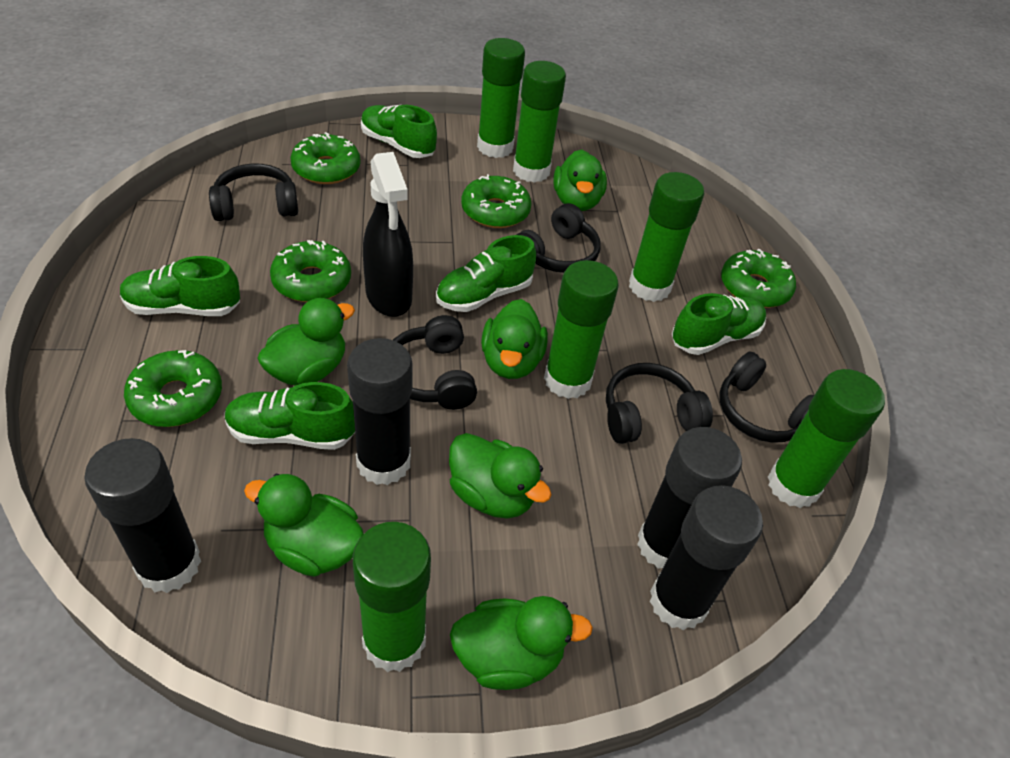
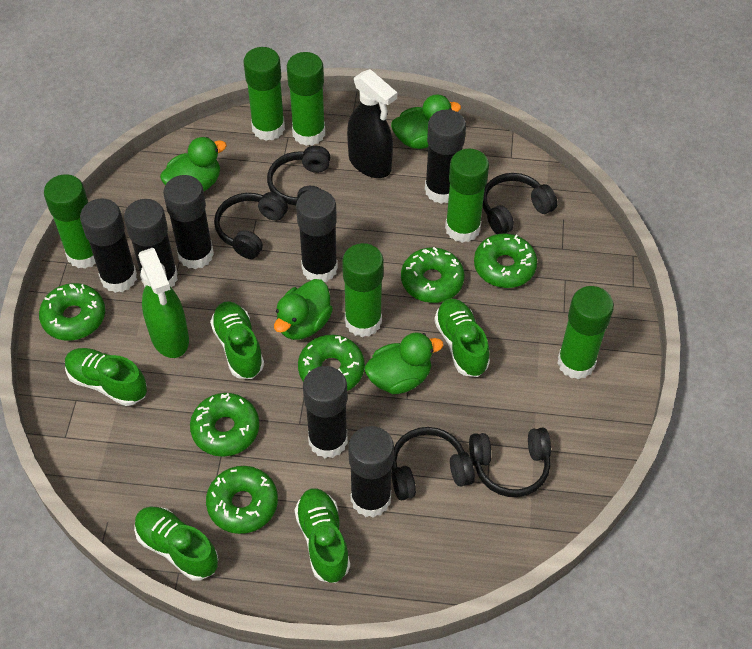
black glue stick: [84,438,201,593] [347,338,413,485] [637,427,742,569] [650,485,763,630] = 4 -> [80,198,137,293] [124,199,178,287] [163,175,214,269] [296,189,338,282] [303,366,348,458] [348,426,394,518] [425,109,466,204] = 7
green donut: [124,350,222,427] [270,240,351,302] [291,132,361,184] [461,174,532,228] [721,249,796,308] = 5 -> [39,283,105,341] [190,393,259,457] [206,466,278,534] [298,335,365,391] [401,247,465,303] [474,233,537,288] = 6
green duck: [244,474,364,577] [257,298,355,386] [449,433,552,519] [450,596,593,690] [481,299,548,379] [553,149,607,211] = 6 -> [160,137,227,191] [274,279,333,340] [365,333,443,394] [391,94,461,149] = 4
green spray bottle: none = 0 -> [138,248,189,358] = 1

